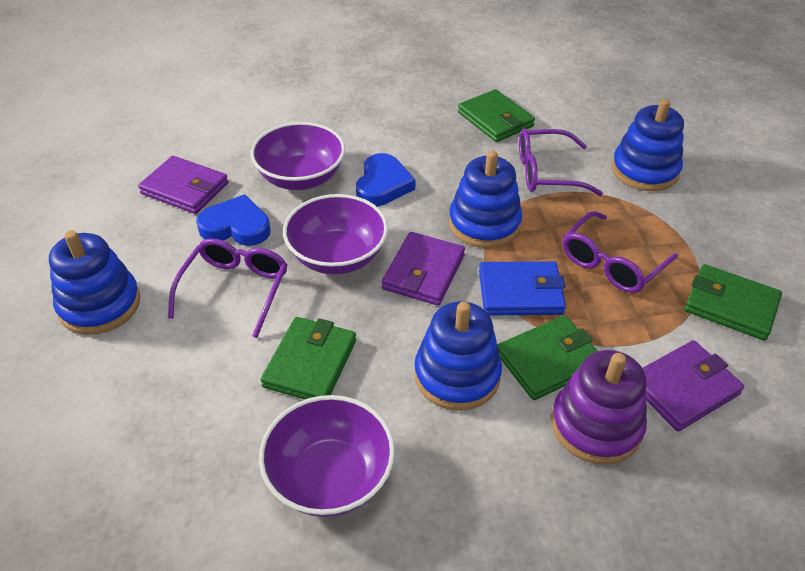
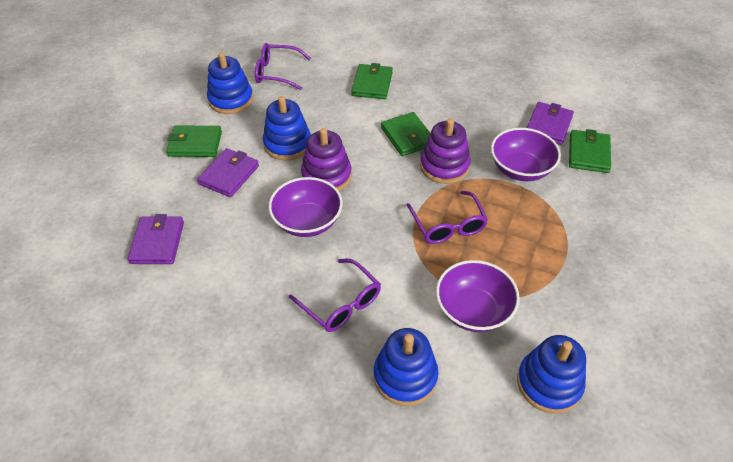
blue heart: [196,194,271,246] [356,153,416,207] = 2 -> none = 0
blue wallet: [479,261,566,315] = 1 -> none = 0
purple stacking toy: [551,350,647,465] = 1 -> [301,128,352,191] [420,118,471,184] = 2

